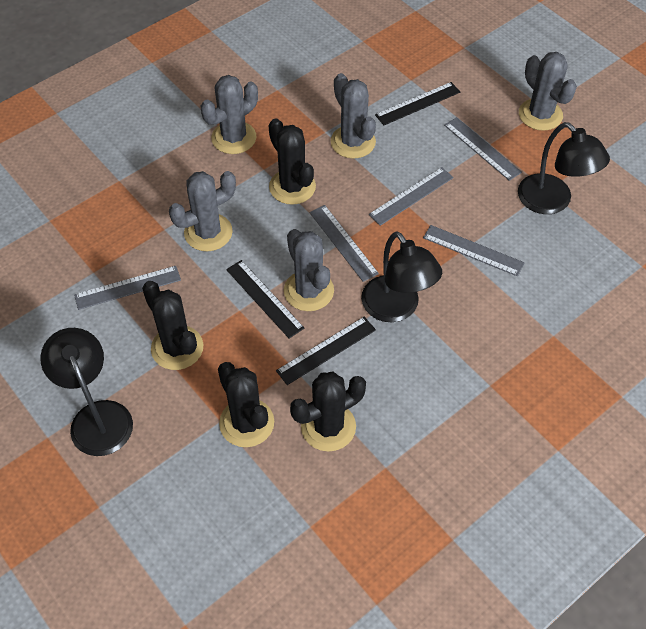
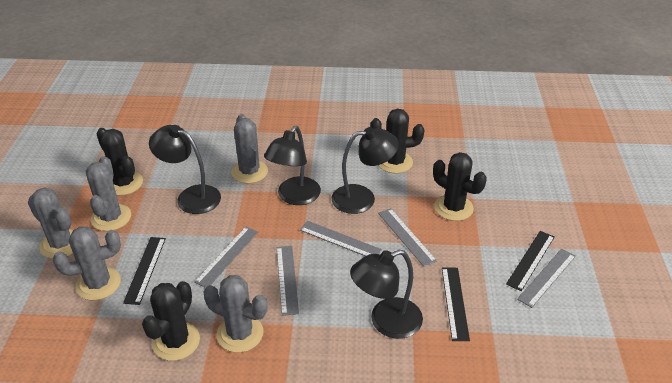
black lamp: [40,328,133,456] [361,231,442,322] [518,122,610,214] = 3 -> [149,125,221,214] [264,126,321,205] [332,127,399,214] [350,250,423,339] = 4

